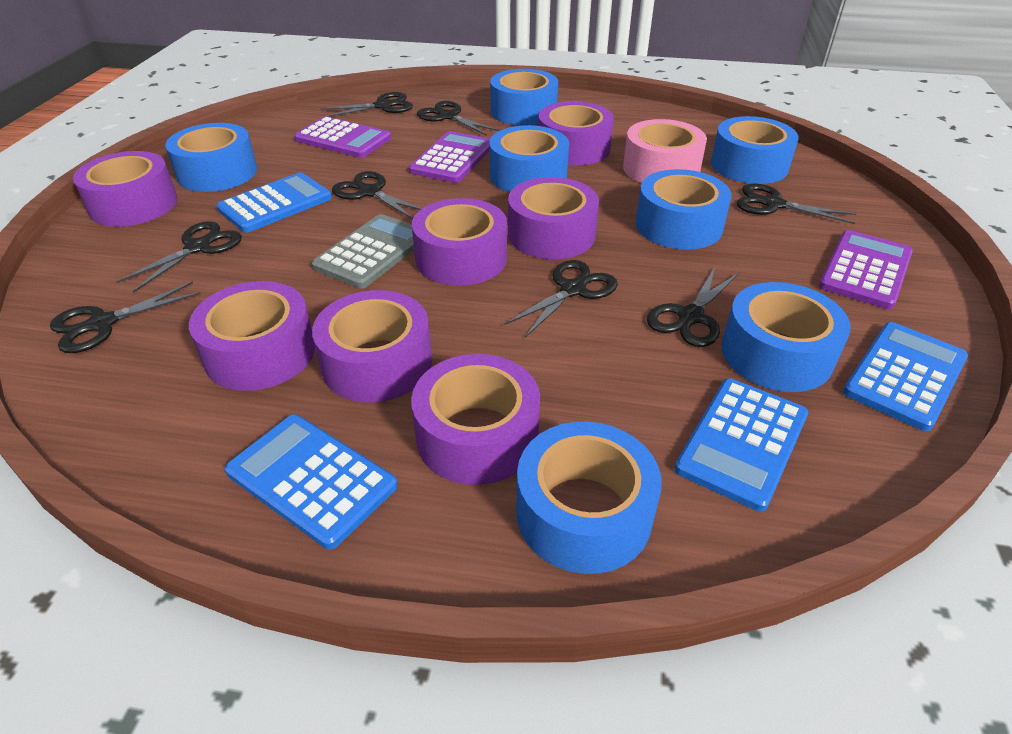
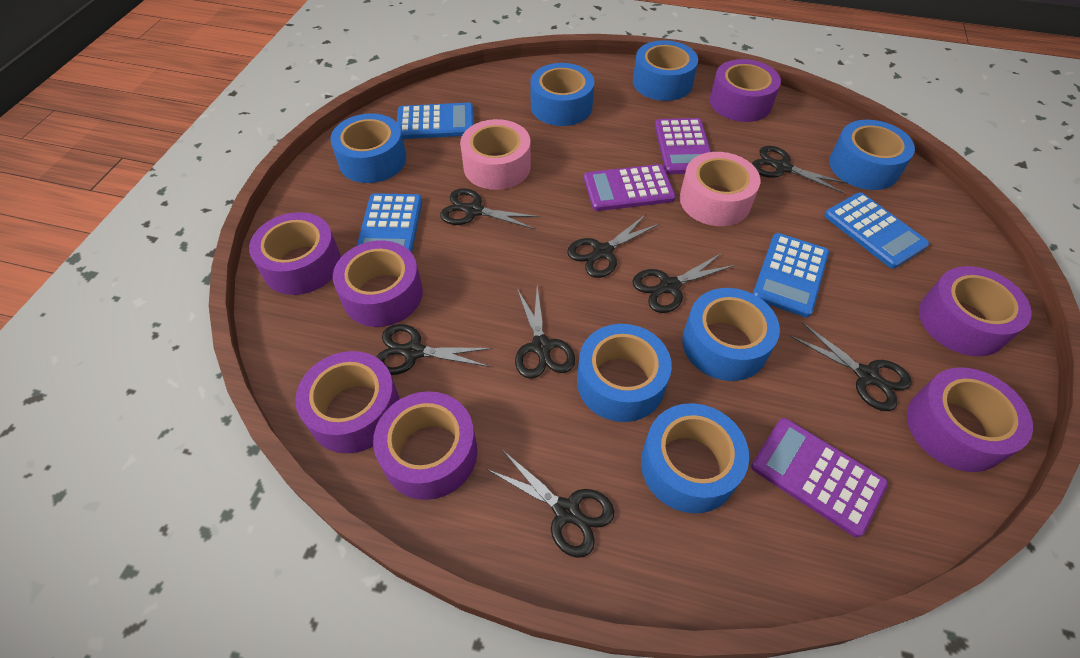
grey calculator: [312,214,414,289] = 1 -> none = 0
pink tape: [623,119,707,183] = 1 -> [460,119,531,190] [680,152,760,226] = 2

